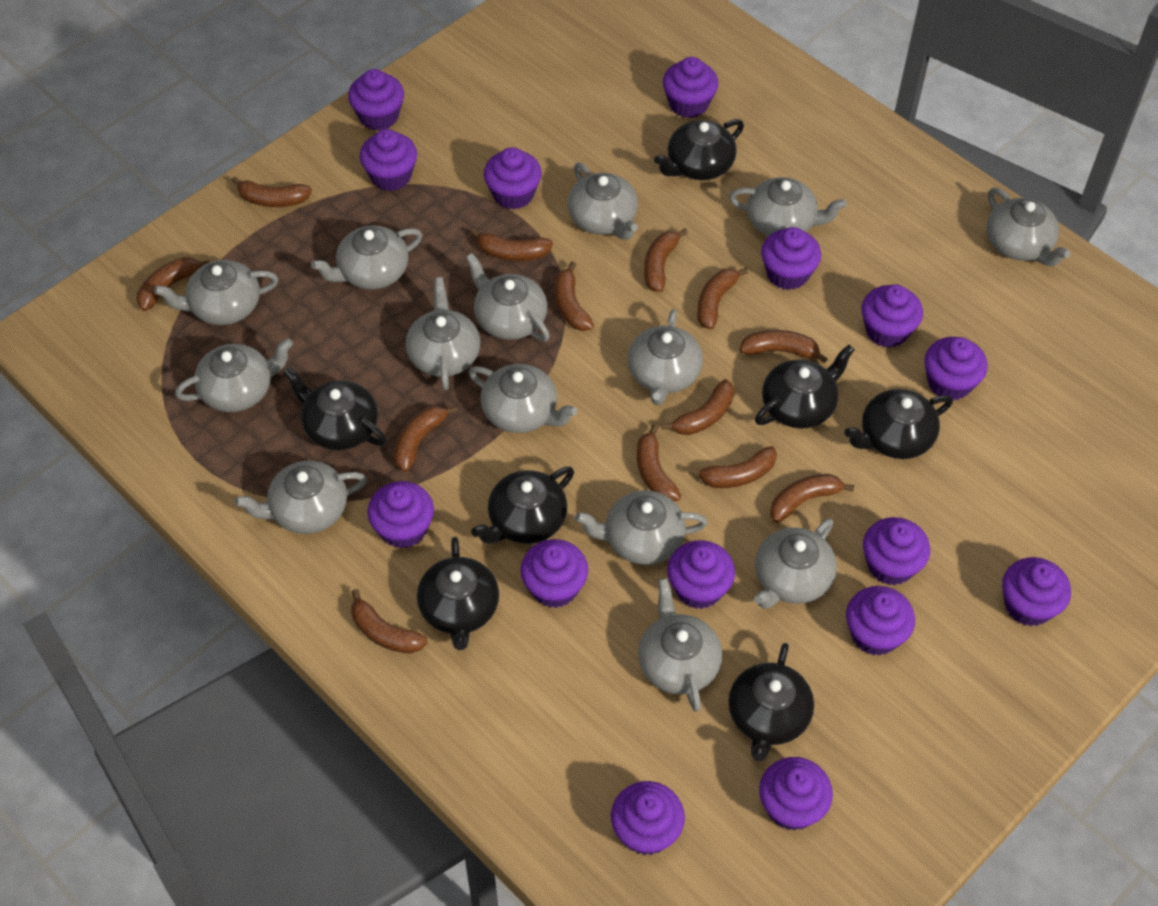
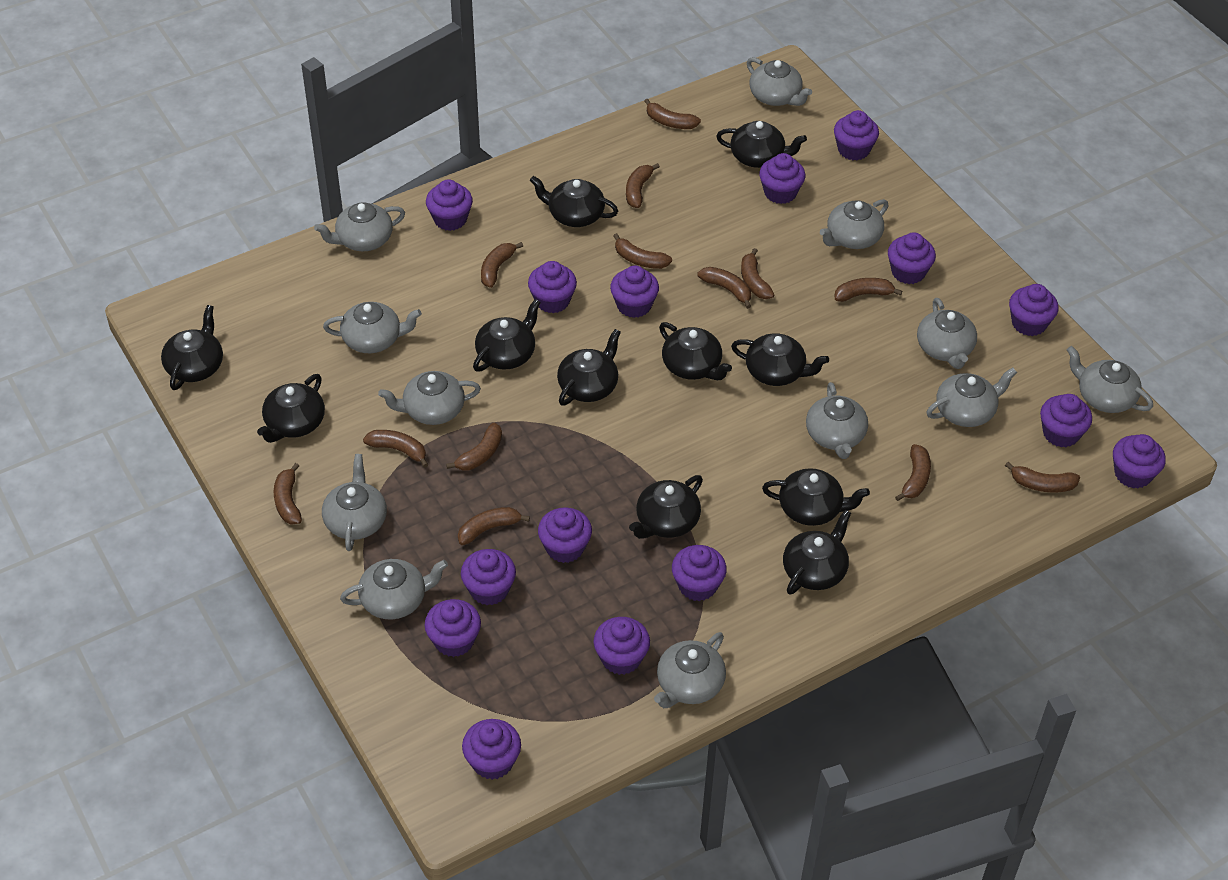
black teapot: [283,367,386,450] [417,537,499,650] [471,467,574,544] [654,119,744,180] [728,643,814,761] [755,345,854,429] [844,389,953,459] = 7 -> [161,305,223,390] [257,374,325,443] [473,299,541,372] [530,176,618,227] [557,329,621,406] [629,475,703,539] [659,322,732,380] [716,121,807,168] [731,333,829,386] [762,468,870,526] [783,510,851,595] = 11
grey teapot: [154,260,279,325] [175,338,293,412] [235,461,367,534] [311,225,422,289] [406,277,481,390] [466,253,550,342] [469,364,577,433] [567,162,638,240] [575,490,708,565] [628,309,703,405] [638,578,722,712] [729,177,847,236] [754,518,837,609] [986,188,1071,266] = 14 -> [314,202,405,251] [322,454,387,551] [323,302,422,353] [340,559,448,619] [378,371,481,425] [654,632,726,708] [747,57,812,106] [806,382,868,459] [820,199,889,249] [917,298,977,369] [926,368,1017,427] [1067,346,1153,413] = 12

